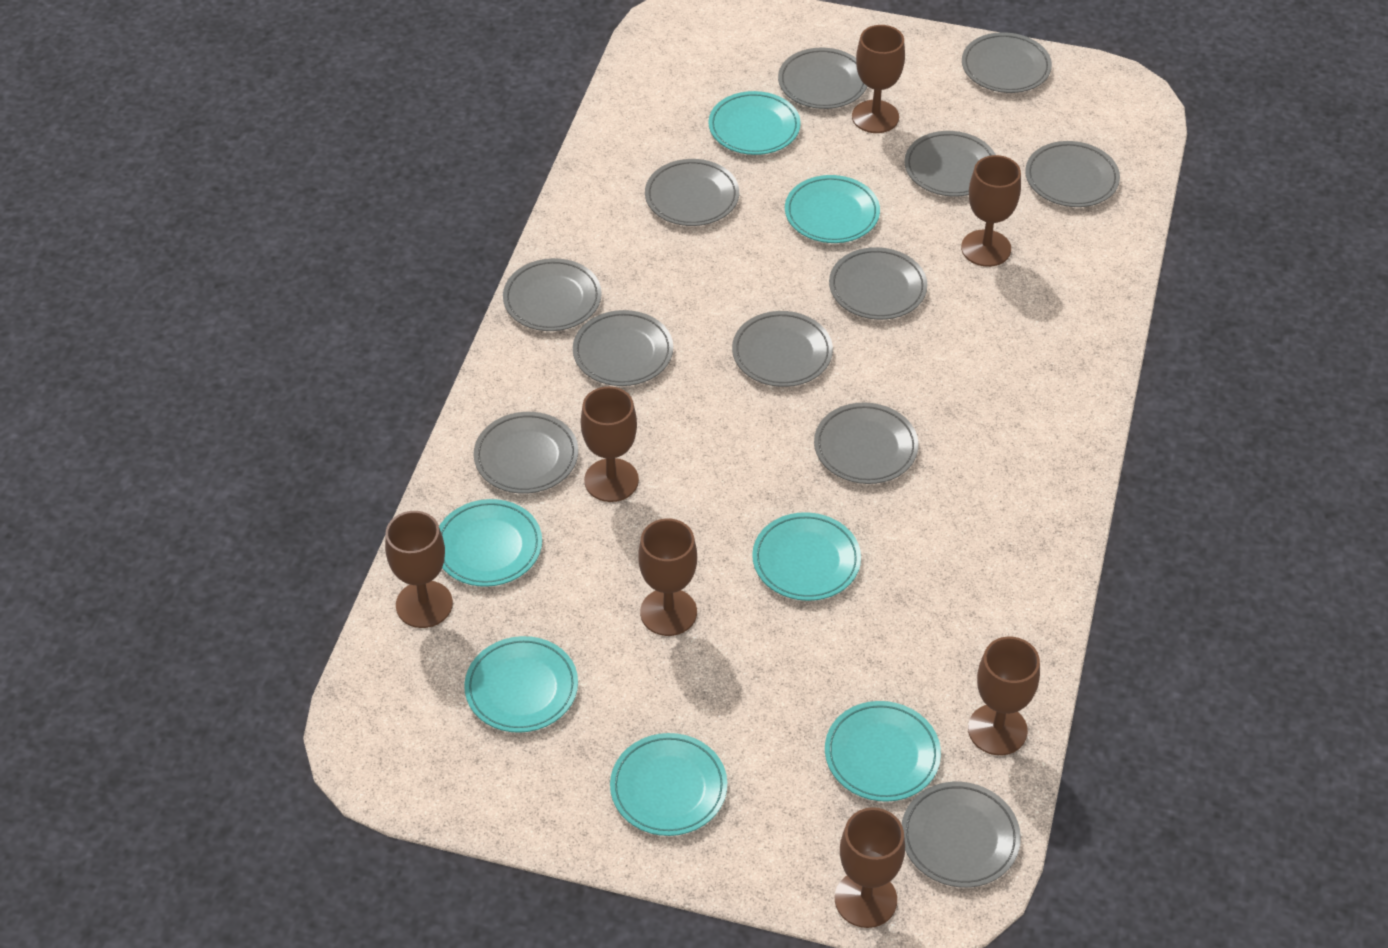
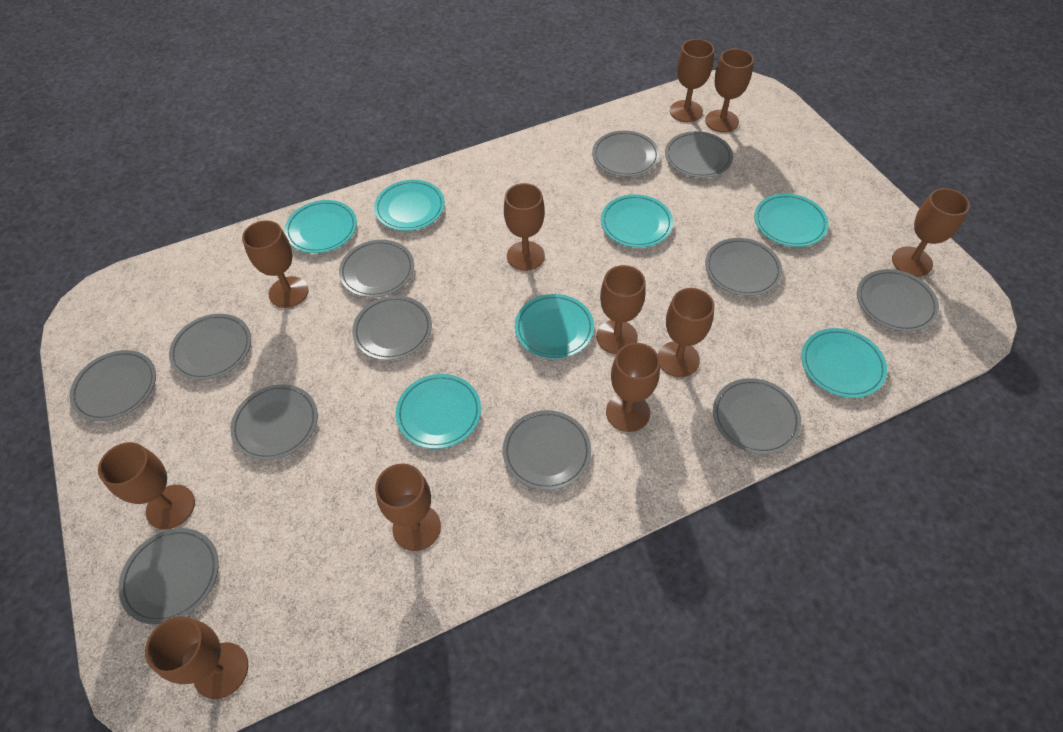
brown goblet: [385,511,453,628] [581,386,639,502] [638,518,697,636] [835,807,905,928] [852,25,905,133] [961,155,1021,267] [968,636,1040,755] = 7 -> [98,442,195,530] [145,616,248,699] [242,220,309,308] [375,463,441,551] [504,183,545,271] [596,265,646,354] [606,343,660,432] [658,288,714,377] [670,39,714,122] [705,48,754,133] [892,188,970,277] = 11

